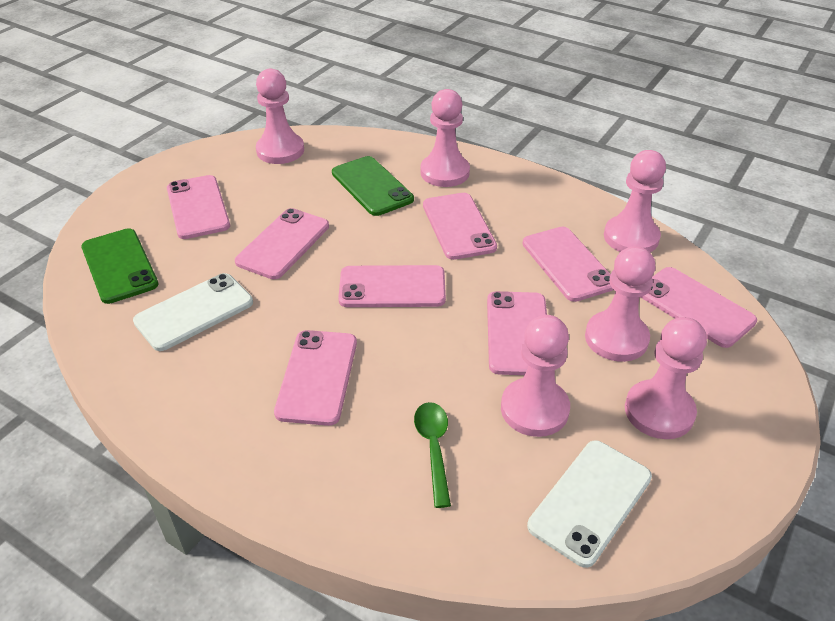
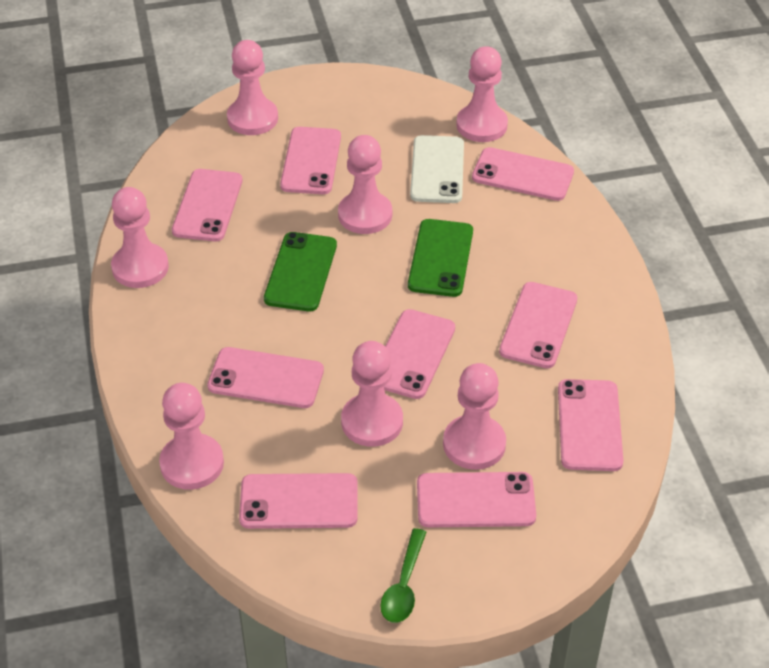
pink pawn: [256,68,304,164] [420,89,470,187] [501,315,570,437] [585,246,655,362] [604,150,666,252] [625,317,707,439] = 6 -> [111,187,169,288] [159,383,224,490] [227,40,278,135] [338,135,392,234] [341,341,403,447] [443,363,506,470] [456,46,508,142] = 7
pink phone: [167,175,230,239] [235,208,329,279] [274,330,357,426] [338,265,446,307] [423,193,497,260] [487,291,547,375] [523,227,614,302] [641,267,757,348] = 8 -> [172,169,242,242] [207,347,324,408] [239,473,358,529] [280,127,341,194] [384,309,455,399] [417,472,536,528] [472,147,574,201] [499,282,577,368] [558,379,623,471] = 9
white phone: [133,273,253,351] [527,440,652,568] = 2 -> [410,135,464,203] = 1

